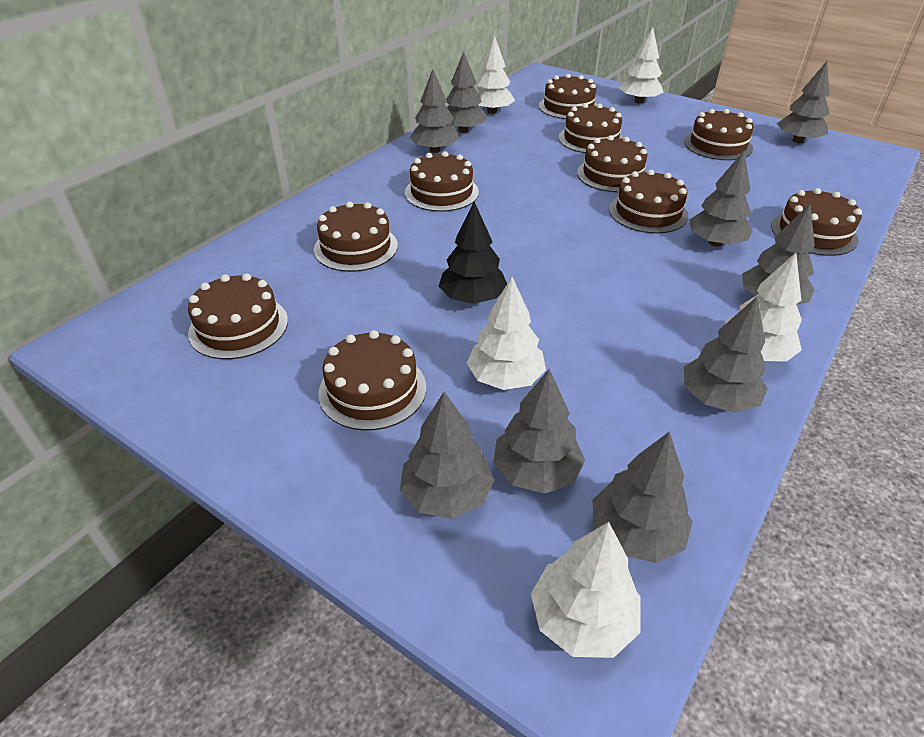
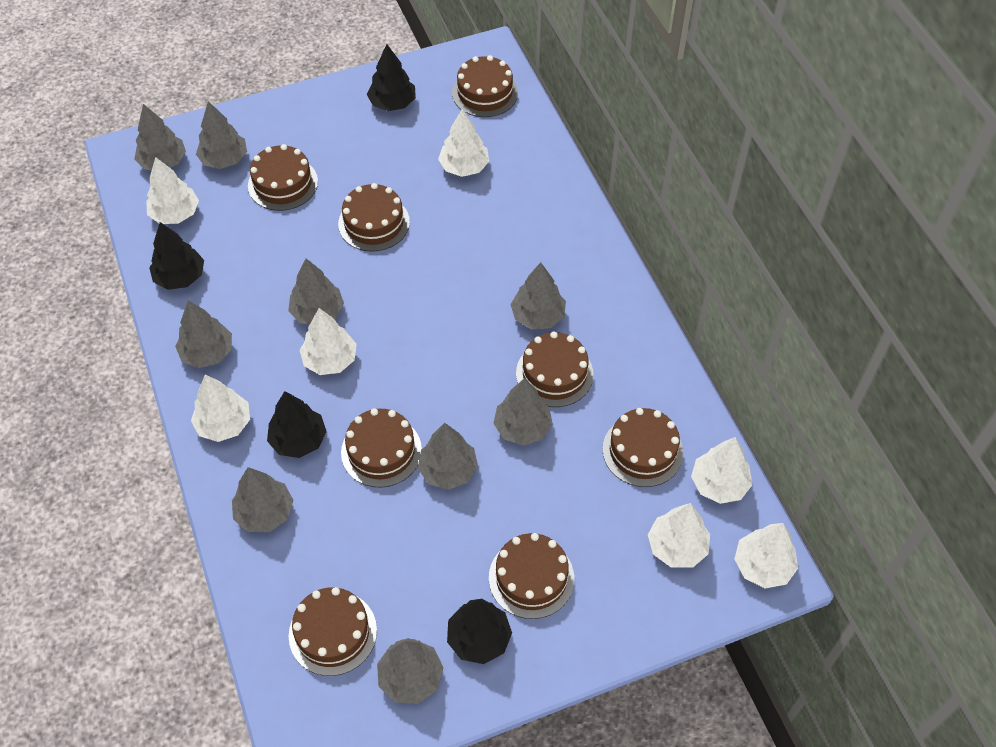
black tree: [439,201,507,304] = 1 -> [149,222,204,290] [267,391,327,458] [367,44,416,111] [447,599,512,664] = 4
brown cake: [188,273,288,359] [314,201,398,272] [318,330,426,431] [405,151,479,212] [539,74,597,119] [559,103,623,153] [577,135,647,192] [609,170,688,234] [684,109,754,160] [771,188,862,256] = 10 -> [248,144,318,211] [289,587,377,676] [338,183,410,251] [341,408,422,487] [452,55,518,117] [489,533,574,619] [516,332,593,407] [603,408,683,487] = 8
white tree: [467,277,546,390] [476,35,515,114] [531,522,641,658] [619,27,664,103] [726,253,802,362] = 5 -> [146,157,199,224] [191,375,250,442] [300,308,357,375] [438,109,489,177] [648,503,710,568] [691,437,752,504] [734,523,798,588] = 7

